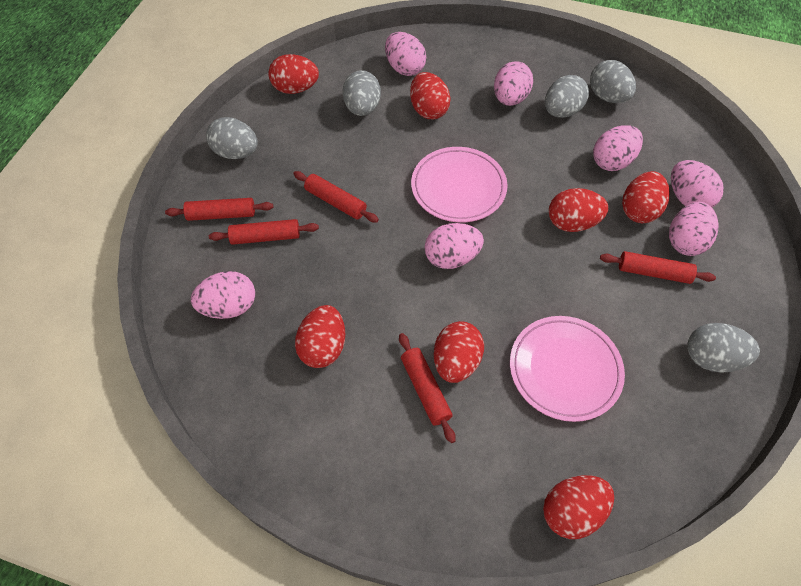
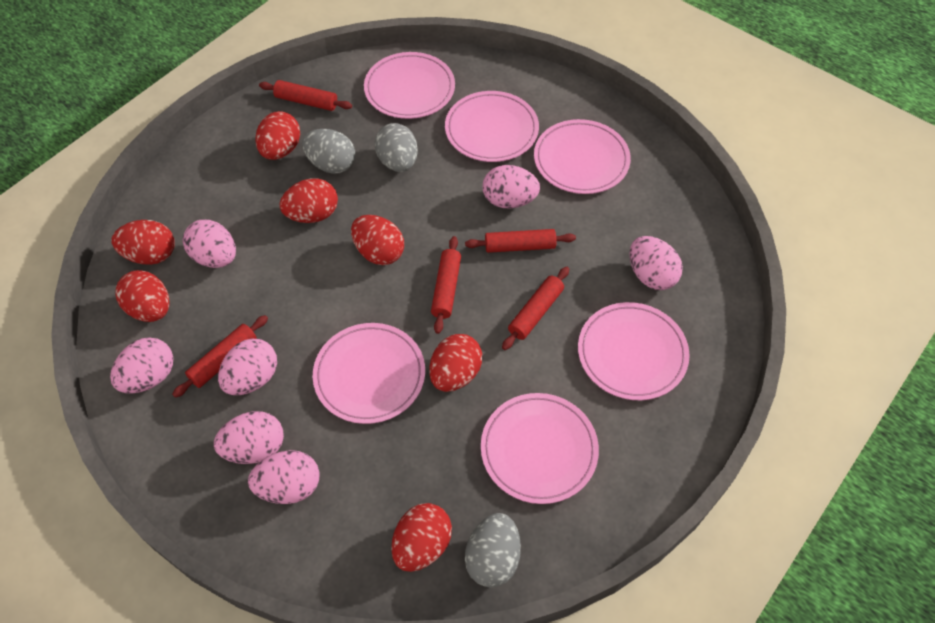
grey egg: [206,117,258,159] [342,70,381,116] [545,75,589,118] [590,60,636,103] [687,323,760,373] = 5 -> [302,129,355,174] [375,123,418,172] [465,513,521,588] = 3
pink plate: [411,147,508,222] [510,316,625,422] = 2 -> [313,323,425,424] [364,52,455,119] [445,91,539,162] [481,393,599,504] [534,119,631,194] [578,302,690,400] = 6

